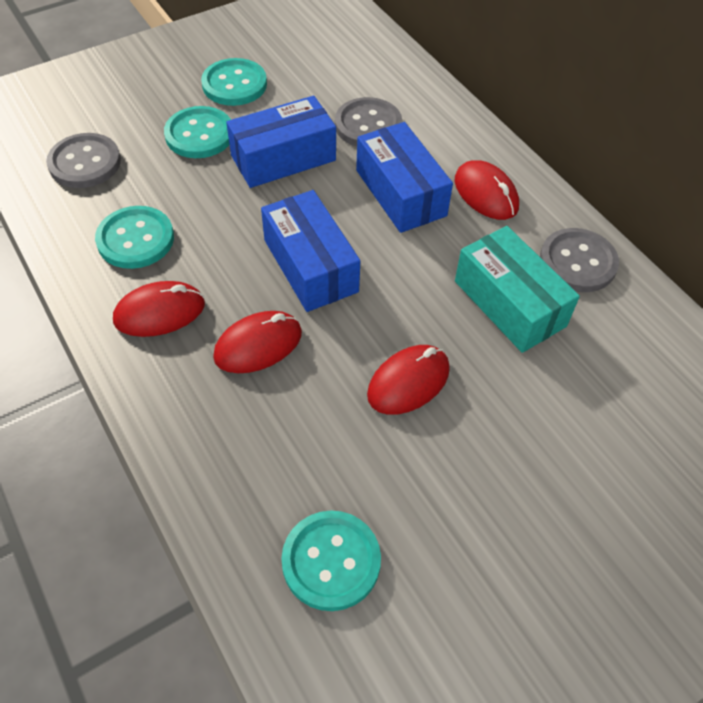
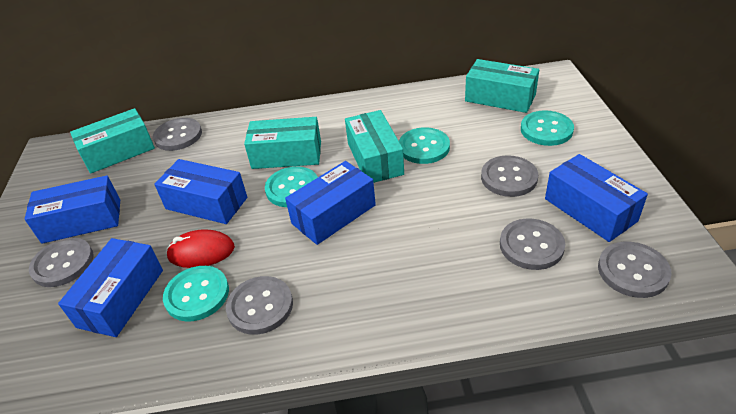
blue box: [226,96,336,188] [261,190,360,312] [356,122,453,233] = 3 -> [24,175,120,244] [58,238,163,337] [154,159,247,224] [285,161,376,245] [545,154,648,242] = 5
grey button: [46,133,121,188] [335,97,402,147] [540,228,619,292] = 3 -> [29,237,94,287] [153,118,202,151] [226,276,293,335] [481,155,538,197] [500,219,565,270] [598,242,671,298] = 6
red mouse: [113,281,205,337] [213,311,302,373] [367,345,450,415] [455,160,519,220] = 4 -> [166,229,235,268] = 1
turquoise box: [455,226,580,353] = 1 -> [70,108,155,173] [244,117,321,169] [345,110,404,183] [465,59,539,113] = 4

